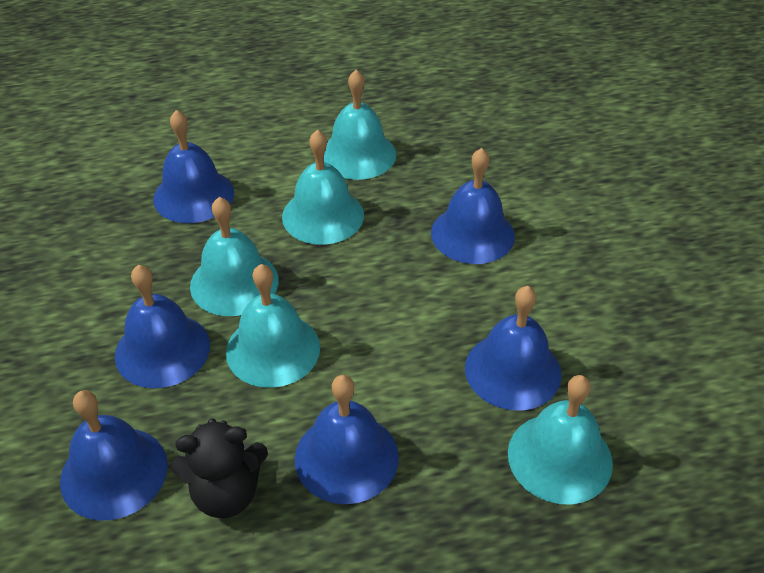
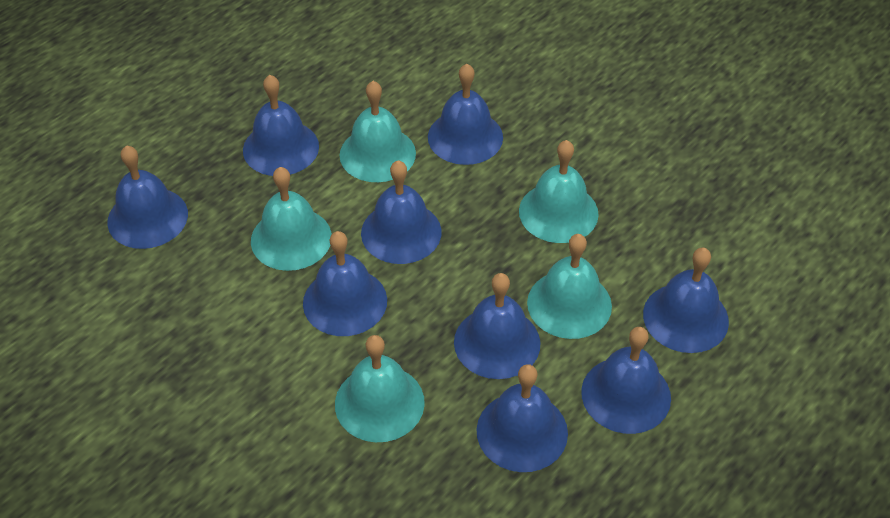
black teddy bear: [171,418,268,518] = 1 -> none = 0
blue bell: [60,390,168,521] [115,265,210,388] [153,110,234,223] [295,375,399,504] [431,148,515,264] [465,286,562,411] = 6 -> [107,145,188,249] [243,75,319,176] [303,231,387,336] [361,160,442,264] [428,64,503,165] [454,273,540,379] [477,364,568,472] [581,327,671,434] [643,247,729,353] = 9

